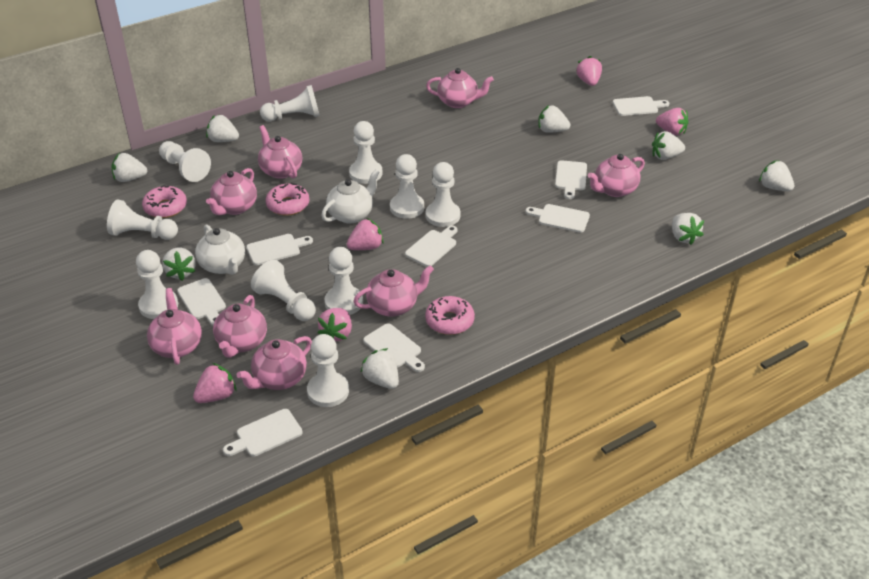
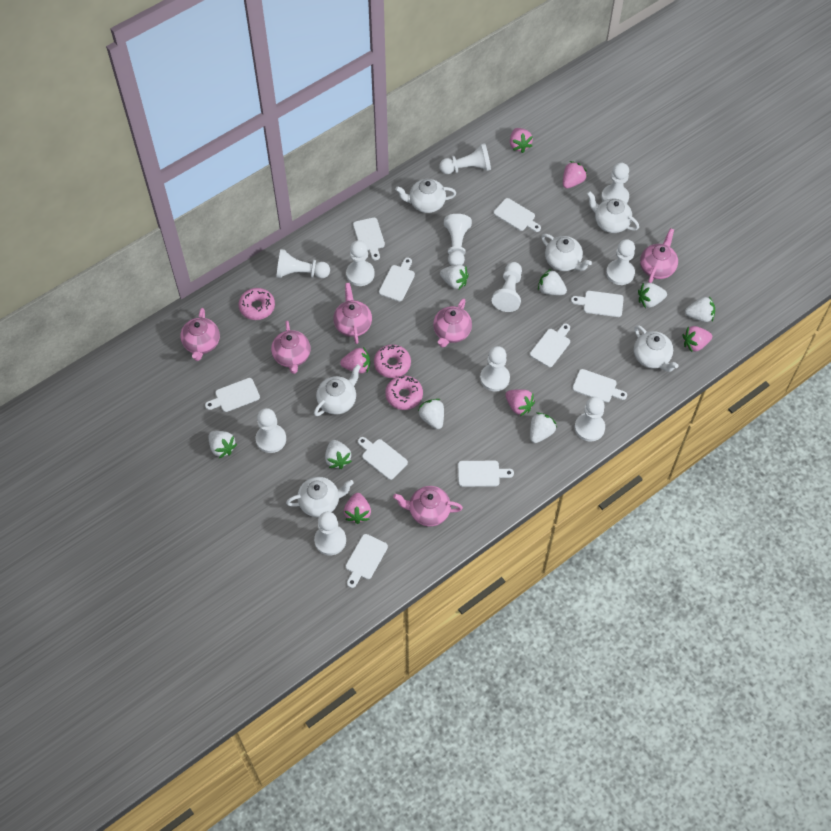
pink strawberry: [193,363,236,403] [318,308,352,341] [347,218,384,250] [576,56,602,86] [656,108,688,135] = 5 -> [340,347,370,373] [344,493,371,524] [505,389,535,416] [510,128,533,153] [563,161,587,189] [683,326,712,352] = 6
pink teapot: [147,288,202,365] [206,168,257,215] [213,295,267,358] [237,336,312,390] [258,125,302,179] [353,265,434,317] [426,68,494,108] [588,154,645,197] = 8 -> [180,308,220,361] [271,321,310,374] [333,283,372,344] [393,486,463,526] [433,299,472,348] [640,228,678,283] = 6
white cutting board: [177,278,226,326] [223,409,303,457] [246,234,313,265] [363,323,425,372] [405,226,458,267] [525,204,590,233] [555,160,587,199] [613,96,669,116] = 8 -> [205,378,260,412] [346,534,388,588] [353,218,385,260] [358,437,408,480] [379,258,415,301] [458,461,514,487] [494,198,541,232] [530,324,570,367] [571,291,624,317] [572,369,627,402] = 10
white pawn: [107,199,178,240] [136,250,178,319] [159,141,211,182] [251,260,316,321] [260,85,320,121] [307,334,349,407] [325,247,363,315] [349,121,383,184] [390,154,424,219] [426,162,461,227] = 10 -> [256,408,286,453] [276,249,330,278] [314,512,346,555] [346,240,375,286] [439,143,491,174] [444,214,472,266] [480,346,510,392] [492,262,522,312] [575,397,605,442] [601,163,629,203] [606,239,635,285] = 11
white teapot: [195,224,245,275] [321,169,380,223] = 2 -> [286,477,354,517] [314,364,361,416] [395,179,456,213] [541,234,592,271] [587,191,639,233] [634,325,679,372] = 6

